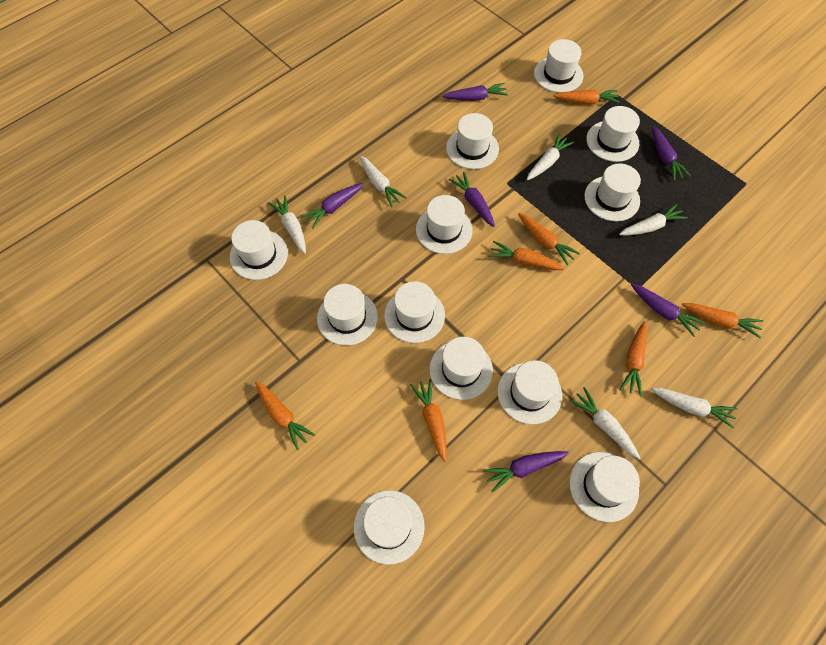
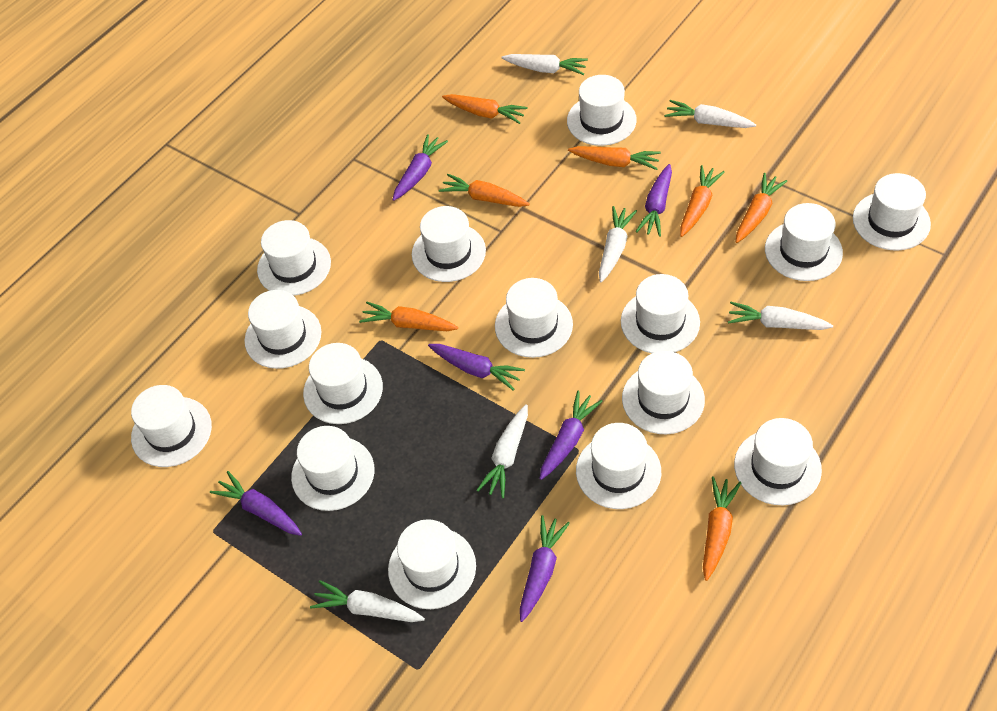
white hat: [230,220,288,280] [317,284,378,346] [354,490,425,565] [384,281,445,343] [416,195,473,254] [430,337,493,400] [446,113,499,169] [497,360,562,425] [534,39,584,93] [569,452,640,522] [584,163,641,221] [586,106,640,162] = 12 -> [131,385,212,467] [244,290,321,369] [257,220,331,296] [291,426,375,511] [303,343,383,424] [388,519,476,609] [412,206,486,282] [495,278,573,358] [567,75,637,146] [576,423,661,509] [621,274,700,353] [622,351,705,434] [734,418,822,505] [765,203,843,281] [853,173,931,250] = 15

